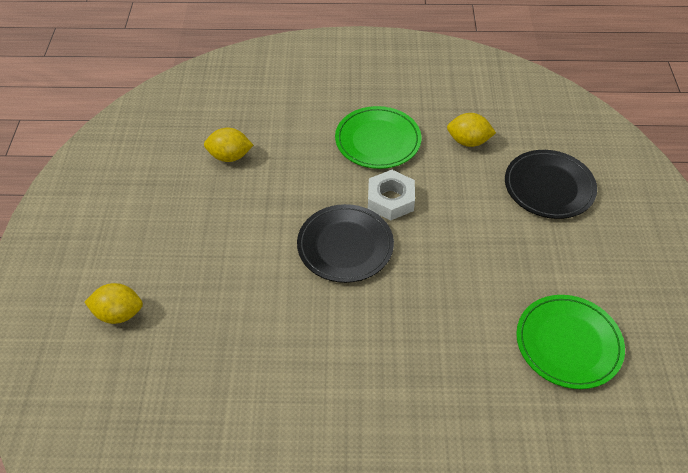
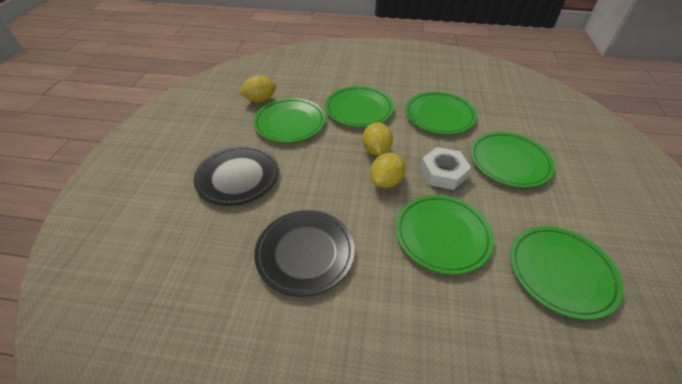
green plate: [335,106,422,169] [516,295,625,389] = 2 -> [253,98,325,143] [325,86,394,127] [395,195,494,275] [405,91,477,134] [470,132,555,188] [510,226,623,320] = 6

